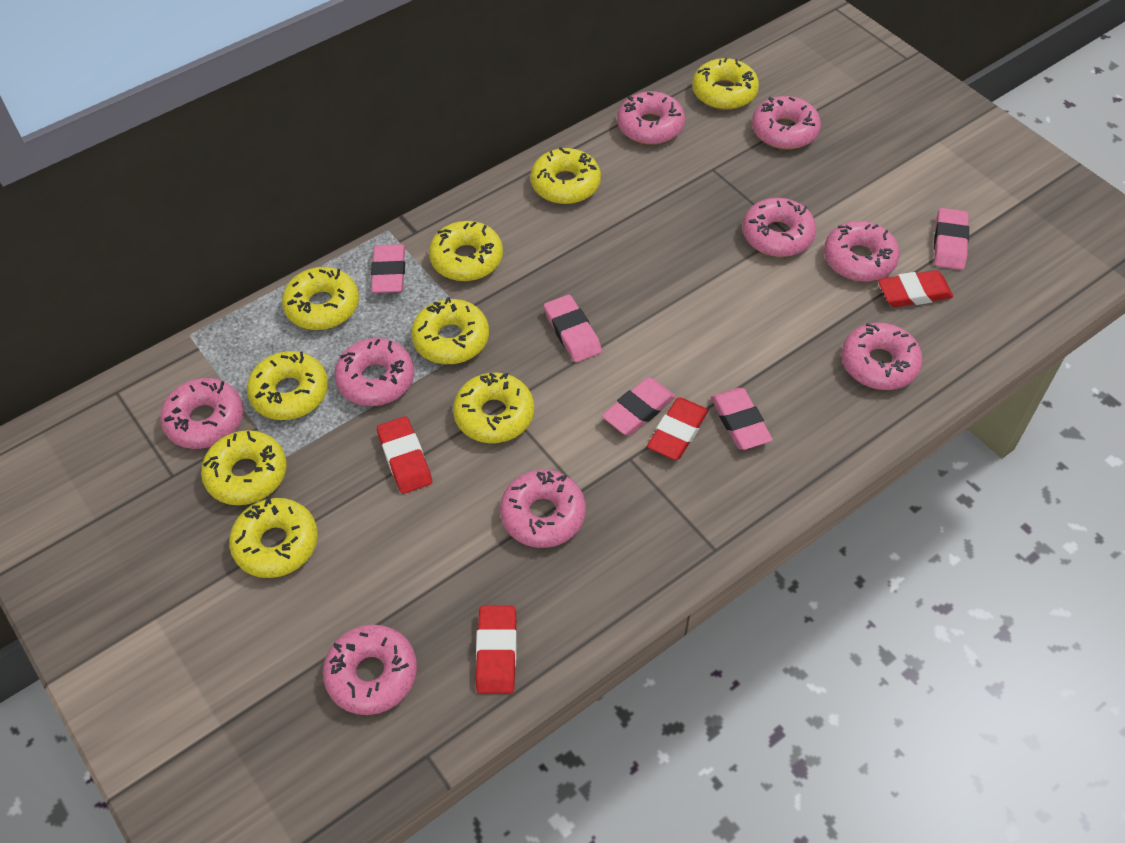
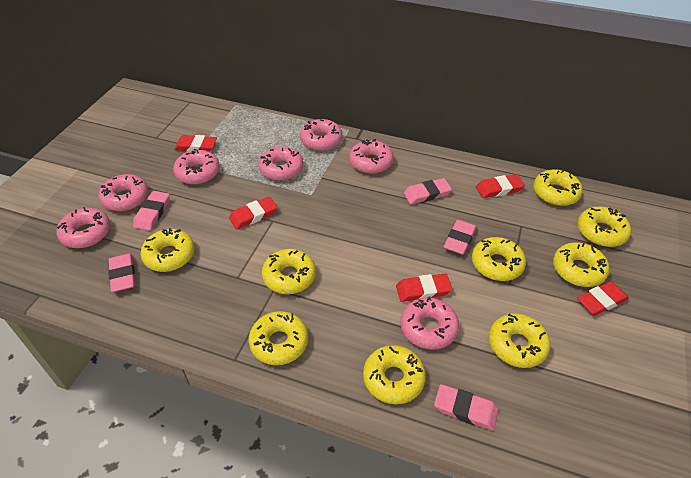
pink donut: [160,378,244,449] [323,624,417,715] [334,338,414,406] [500,470,586,548] [617,91,685,144] [742,198,816,257] [752,96,821,149] [824,221,900,282] [841,322,923,390] = 9 -> [57,207,110,248] [99,174,148,211] [173,149,220,184] [258,146,303,181] [300,119,343,151] [349,139,394,174] [401,297,459,350] = 7
red eraser: [377,417,432,494] [476,606,517,694] [647,397,709,460] [878,270,953,307] = 4 -> [174,135,217,152] [229,196,278,229] [396,274,452,302] [476,174,525,198] [577,281,629,316] = 5

